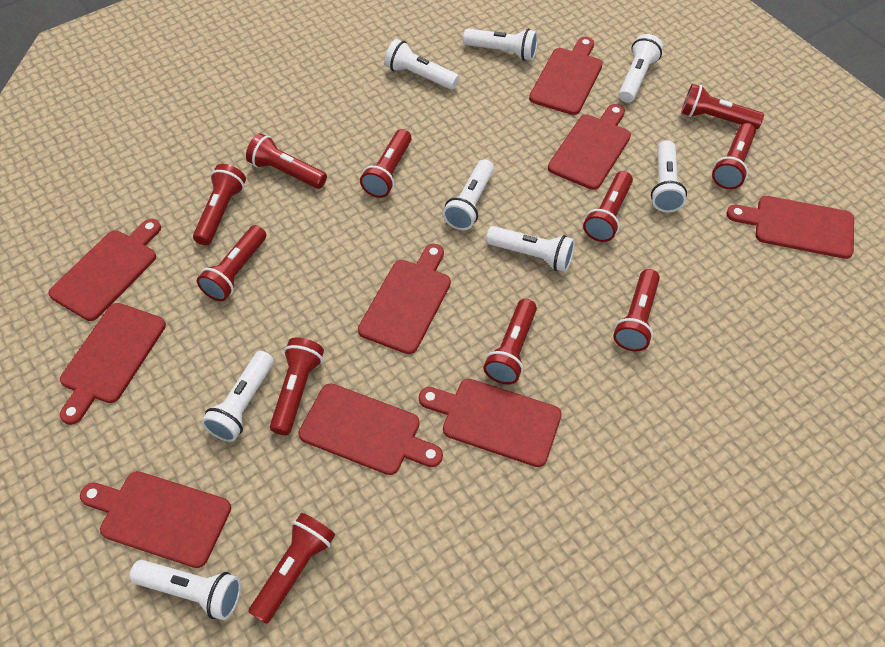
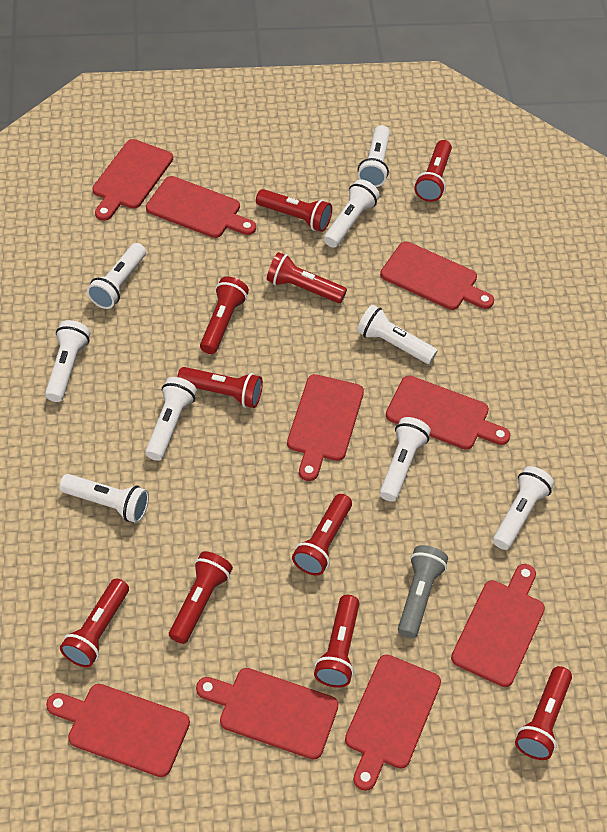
grey flashlight: none = 0 -> [398,545,448,638] = 1
red flashlight: [193,164,246,246] [197,225,266,301] [246,133,327,189] [248,513,335,624] [270,337,324,435] [360,129,412,198] [483,299,537,384] [583,171,633,242] [613,269,660,351] [681,84,764,129] [712,123,756,189] = 11 -> [60,578,129,668] [169,551,233,644] [177,367,263,408] [200,277,249,354] [256,189,332,232] [267,252,347,303] [292,494,352,576] [314,595,359,688] [414,140,452,202] [515,666,572,760] = 10
white flashlight: [129,560,241,620] [201,351,274,442] [384,39,459,90] [443,159,494,230] [463,28,538,61] [486,226,575,272] [619,34,663,103] [651,140,687,212] = 8 -> [45,320,90,402] [59,474,149,523] [87,243,146,309] [145,377,197,461] [324,179,380,248] [357,305,438,364] [358,125,390,187] [379,417,431,502] [493,466,554,550] = 9

